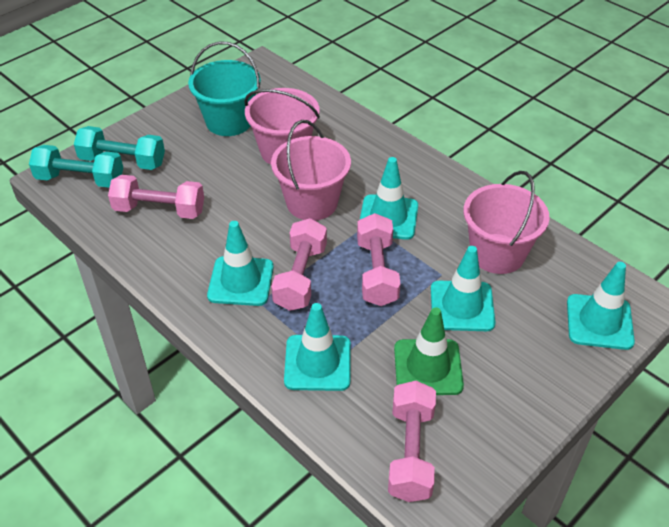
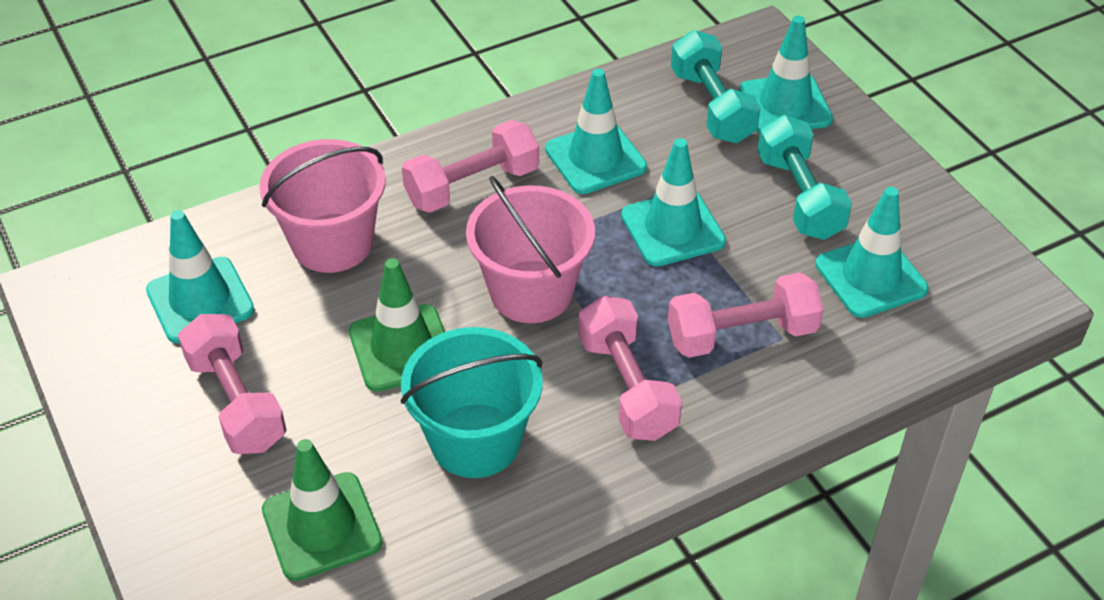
green traffic cone: [394,307,464,395] = 1 -> [262,439,383,581] [349,258,445,392] = 2
pink bucket: [244,88,320,165] [271,120,351,221] [463,171,550,274] = 3 -> [259,139,386,273] [466,176,595,323] = 2

